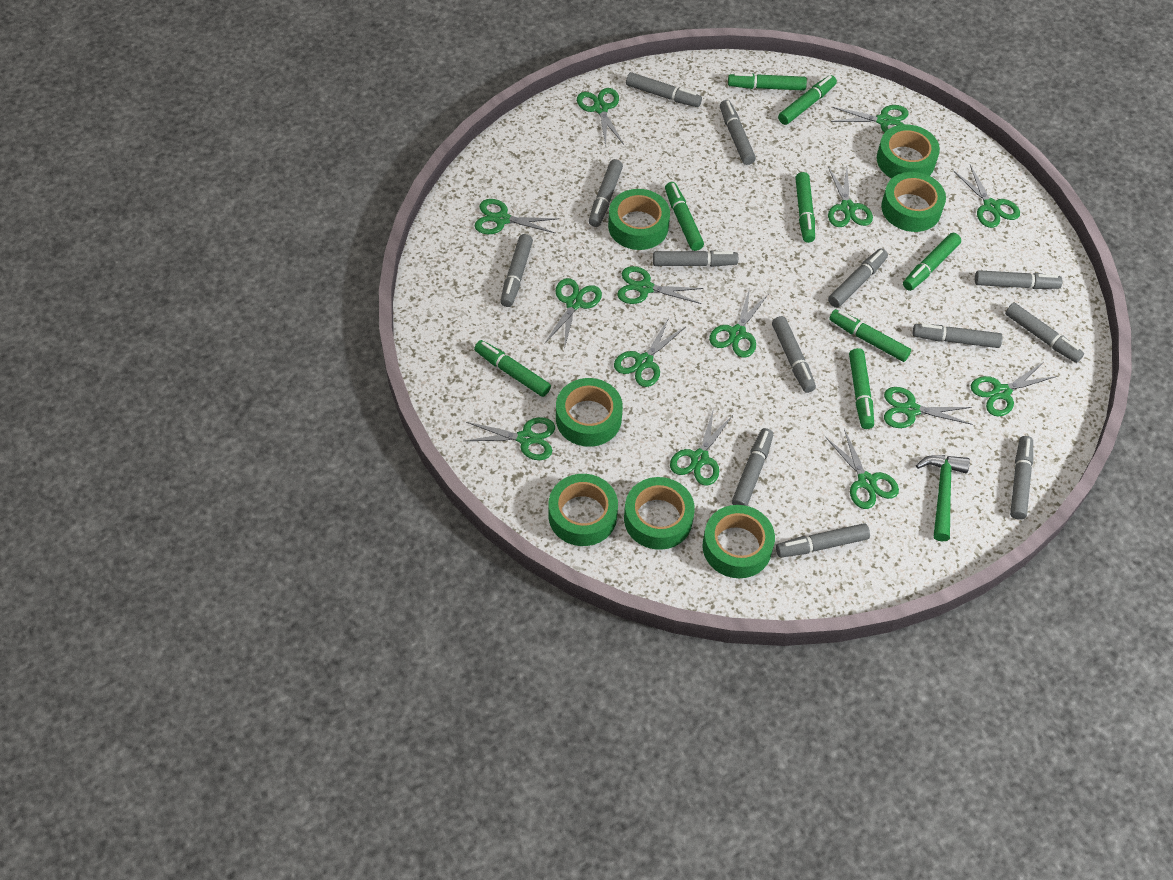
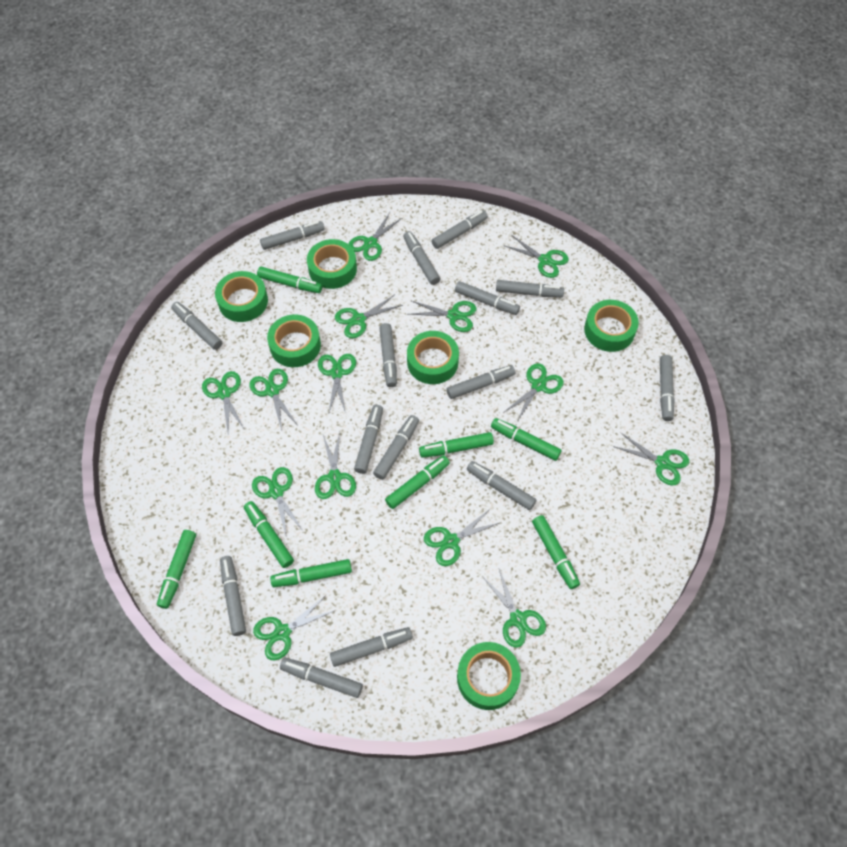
green hammer: [916,455,970,542] = 1 -> none = 0
green tape: [548,474,618,546] [556,378,623,447] [608,189,670,250] [624,477,695,550] [703,505,775,578] [877,124,940,178] [881,172,946,232] = 7 -> [215,271,268,322] [267,315,321,367] [307,239,357,289] [407,331,459,384] [457,642,521,710] [584,300,639,352] = 6
grey marker: [500,234,533,307] [589,159,623,227] [626,72,702,107] [653,250,738,267] [720,100,756,165] [732,428,773,506] [772,316,816,393] [776,523,870,557] [828,248,888,308] [913,324,1003,348] [975,270,1063,289] [1005,303,1084,363] [1010,436,1033,520] = 13 -> [171,302,222,350] [220,556,246,636] [260,221,325,250] [280,658,363,698] [330,627,413,667] [354,405,383,474] [373,415,419,480] [380,323,397,387] [403,231,440,285] [432,210,488,249] [447,365,515,399] [455,281,520,315] [467,461,536,510] [496,280,564,297] [660,355,675,421] = 15

